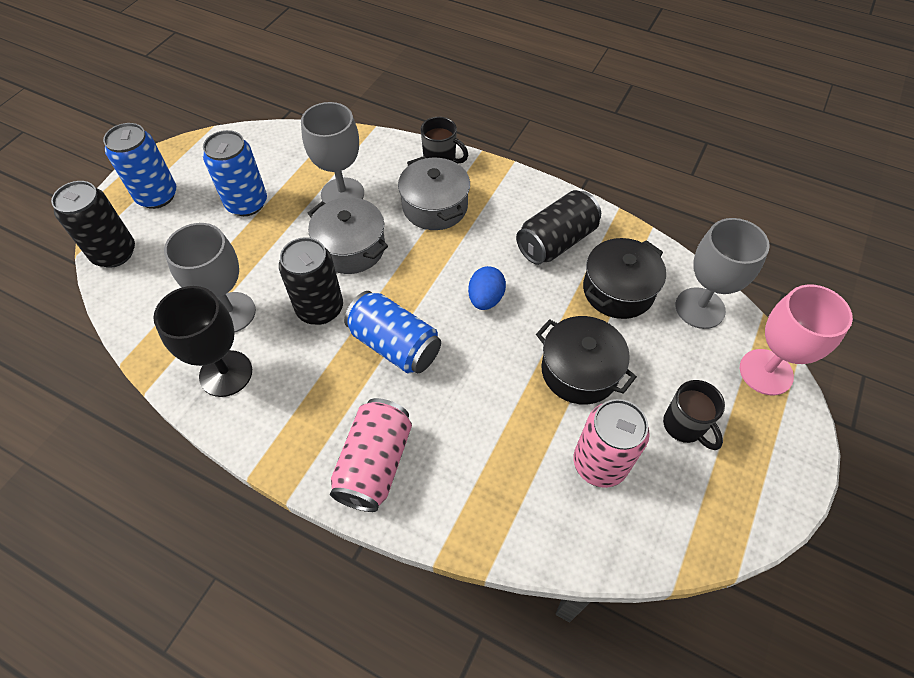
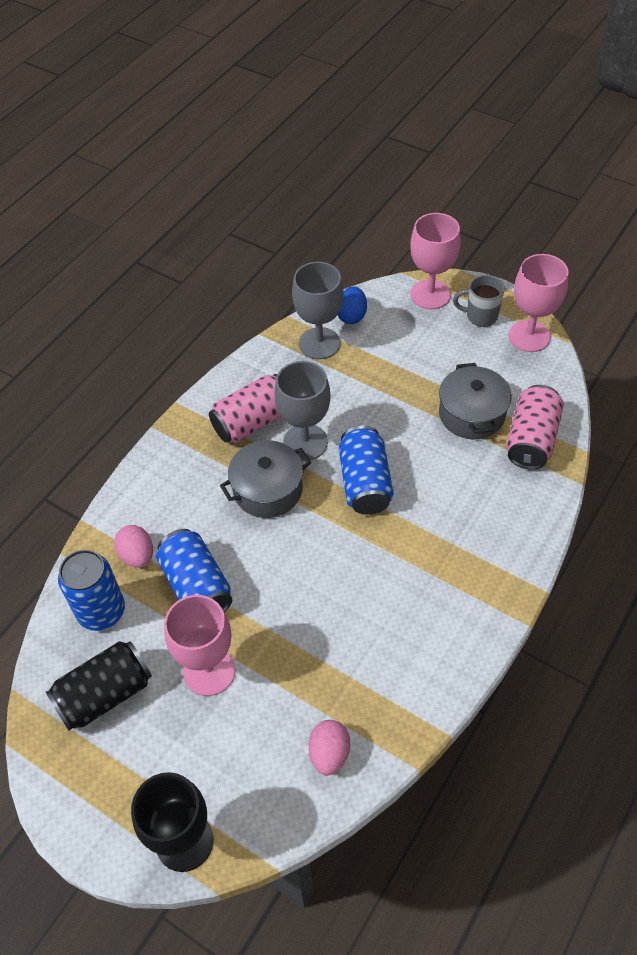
black can: [51,181,135,268] [279,237,343,325] [516,190,601,265] = 3 -> [46,641,152,731] = 1
black mug: [421,117,468,164] [663,380,725,450] = 2 -> none = 0
black pot: [536,316,637,404] [583,238,666,319] = 2 -> none = 0
grey goblet: [164,223,256,333] [301,102,364,203] [675,218,770,329] = 3 -> [275,361,331,461] [292,262,344,359] = 2
grey mug: none = 0 -> [453,275,505,327] = 1
pink egg: none = 0 -> [114,525,153,568] [309,720,350,776] = 2
pink goblet: [740,284,853,396] = 1 -> [164,595,235,696] [410,213,461,309] [509,254,569,352] = 3

